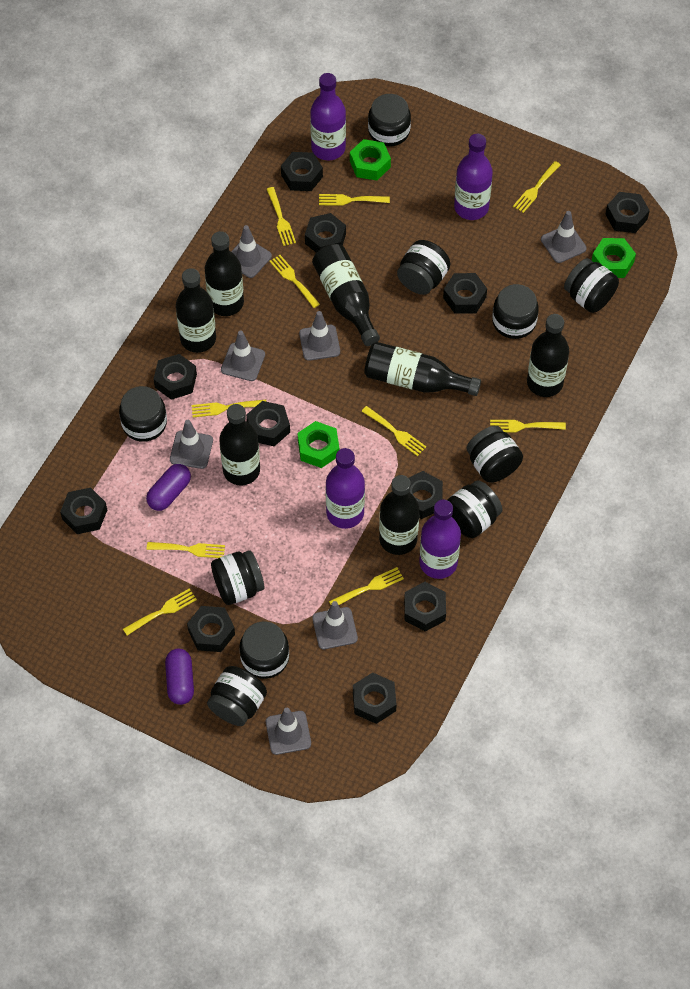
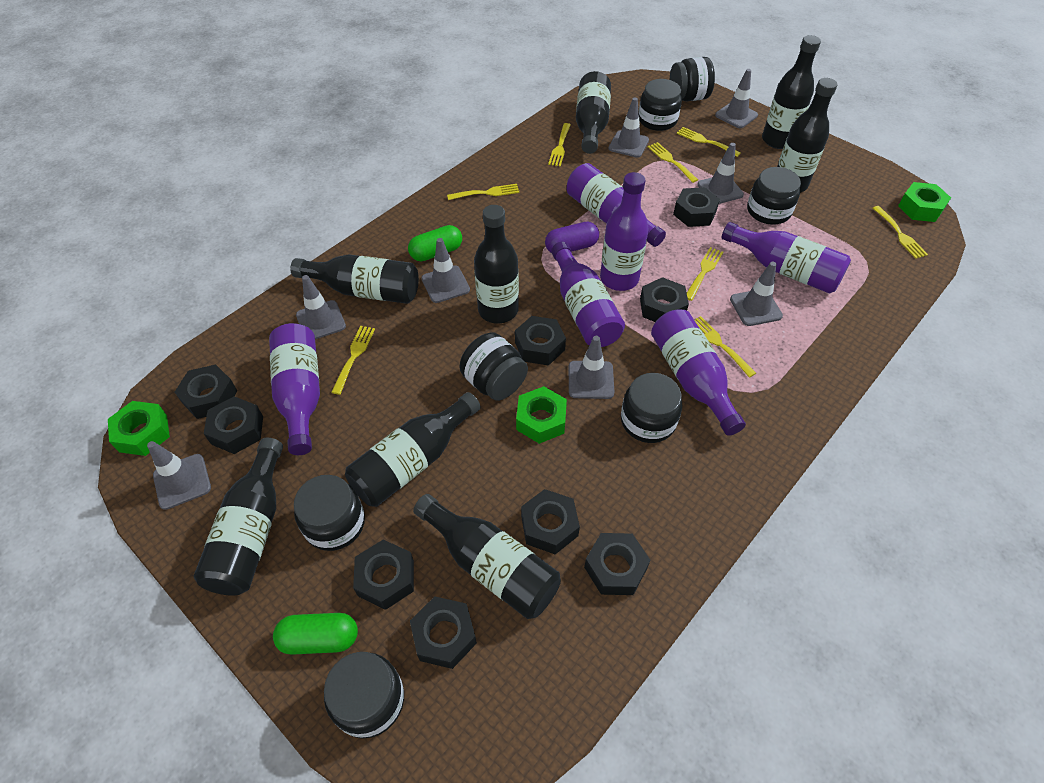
black bottle: [176,268,216,353] [205,231,244,316] [219,404,260,485] [312,244,380,346] [364,342,481,396] [379,475,419,555] [527,314,569,397] = 7 -> [194,438,283,595] [290,254,419,304] [345,392,481,507] [413,494,561,619] [474,205,519,324] [576,71,611,154] [762,35,821,149] [777,78,838,193] = 8
black jar: [119,386,167,442] [207,666,267,726] [211,550,265,605] [239,621,289,679] [368,94,411,147] [397,240,450,295] [447,480,502,538] [467,426,523,483] [492,284,539,339] [564,258,619,313] = 10 -> [294,475,365,551] [324,652,404,739] [459,333,528,401] [621,373,682,443] [639,79,682,131] [670,57,715,101] [747,167,801,225] = 7
black nut: [60,487,107,534] [154,354,197,400] [187,606,235,652] [246,401,290,446] [281,152,323,191] [305,213,346,253] [353,672,397,724] [404,582,446,631] [409,471,443,519] [443,273,487,314] [605,192,650,233] = 11 -> [175,365,237,419] [204,396,263,454] [353,540,414,610] [410,596,477,669] [515,316,566,365] [521,489,580,554] [584,533,650,595] [640,277,689,322] [673,187,720,227] = 9
green capsule: none = 0 -> [273,613,358,655] [408,225,462,261] = 2
grey traffic cone: [170,420,213,469] [221,331,265,381] [231,225,272,278] [266,708,311,755] [299,311,340,361] [312,601,358,649] [541,211,587,263] = 7 -> [147,441,211,510] [296,275,346,339] [421,238,470,303] [568,336,614,399] [609,97,649,158] [697,143,744,204] [715,69,758,128] [730,262,783,326] = 8
purple bottle: [310,73,346,160] [325,448,365,529] [419,500,461,579] [454,134,493,220] = 4 -> [269,323,320,455] [551,242,625,347] [567,163,666,247] [600,172,649,291] [651,310,746,436] [722,222,851,294] = 6
purple capsule: [146,464,191,511] [165,648,194,705] = 2 -> [545,222,599,252] = 1
yellow fork: [123,588,197,636] [147,542,225,558] [191,400,266,417] [267,187,296,246] [269,255,320,308] [319,194,390,206] [329,567,404,605] [361,406,426,456] [490,420,566,433] [513,161,560,213] = 10 -> [331,326,375,395] [447,184,520,200] [548,123,571,167] [648,142,698,183] [677,127,741,157] [687,247,723,301] [695,316,756,378] [872,206,928,259] = 8

